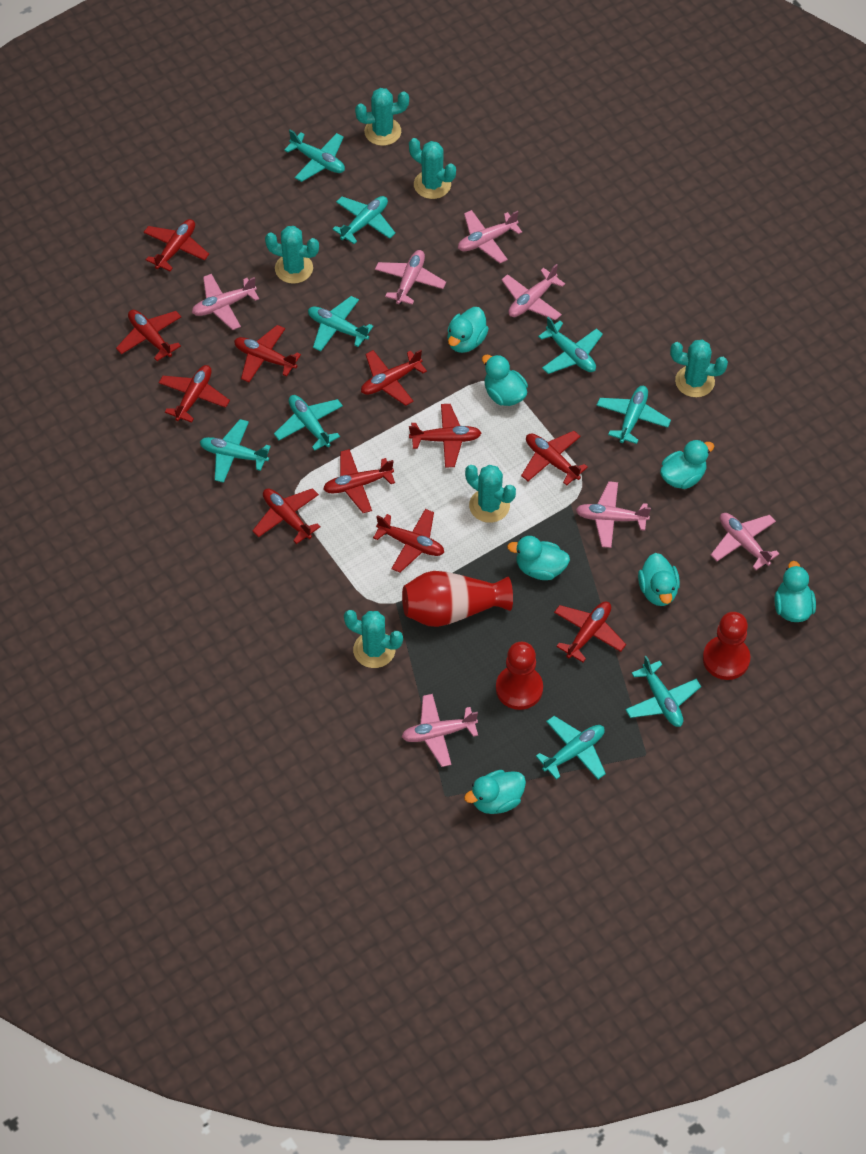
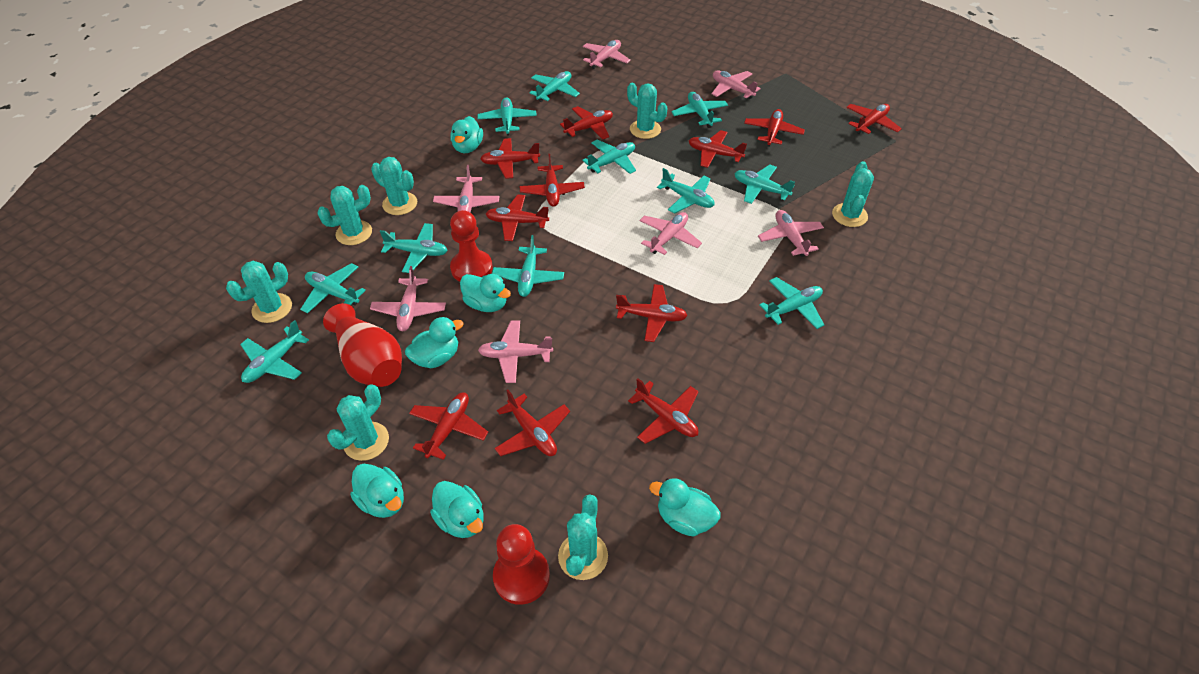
turquoise cactus: [265,226,319,284] [344,610,403,668] [355,88,409,146] [409,138,456,199] [465,465,516,523] [670,340,728,397] = 6 -> [226,261,292,323] [317,185,372,245] [327,384,389,461] [371,157,417,215] [558,494,608,580] [627,83,667,139] [832,161,874,227] = 7
turquoise duck: [447,307,489,353] [464,770,526,814] [482,355,528,406] [507,536,570,580] [638,553,680,606] [660,439,714,489] [775,561,816,622] = 7 -> [350,464,404,518] [405,317,464,368] [430,481,483,538] [450,116,483,153] [460,274,511,312] [649,478,721,537] = 6
turquoise plane: [200,419,271,483] [274,395,343,451] [284,130,345,182] [308,296,373,351] [332,196,396,244] [536,716,606,780] [538,317,603,374] [597,386,671,444] [625,656,701,727] = 9 -> [240,320,309,383] [300,263,366,314] [380,223,448,273] [477,98,537,135] [492,235,564,297] [530,71,580,102] [582,140,636,174] [657,168,715,214] [671,92,728,128] [734,164,795,204] [759,277,824,329] = 11

